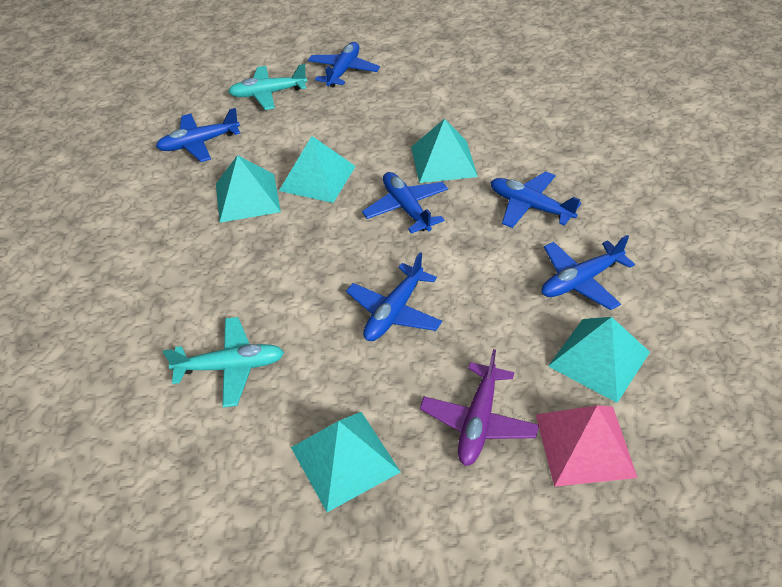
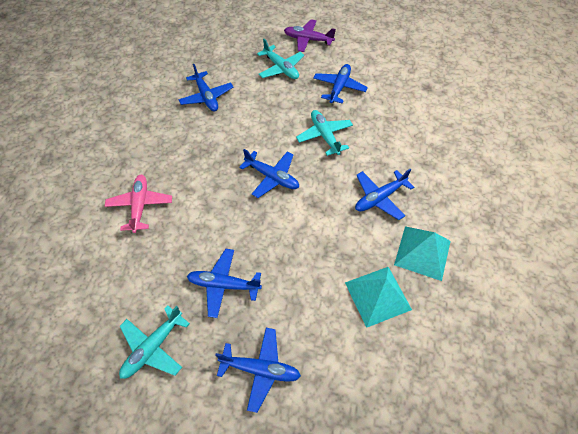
pink plane: none = 0 -> [105,175,172,233] = 1
pink pyramid: [535,405,638,487] = 1 -> none = 0
turquoise plane: [163,317,284,407] [228,64,308,110] = 2 -> [119,305,190,379] [257,39,304,79] [296,110,353,156] = 3
turquoise pyramid: [216,155,281,223] [279,136,356,203] [291,412,400,512] [411,119,478,183] [548,317,650,403] = 5 -> [345,267,412,328] [394,226,451,281] = 2

